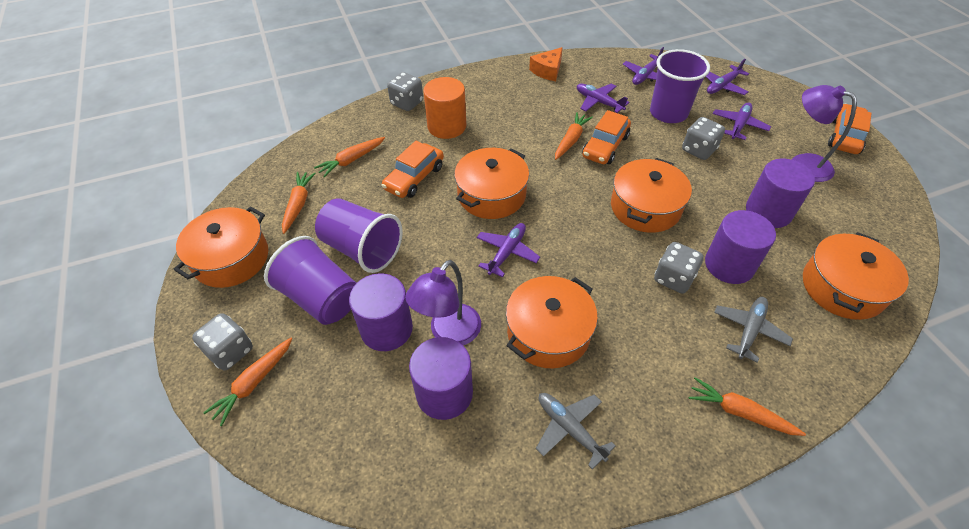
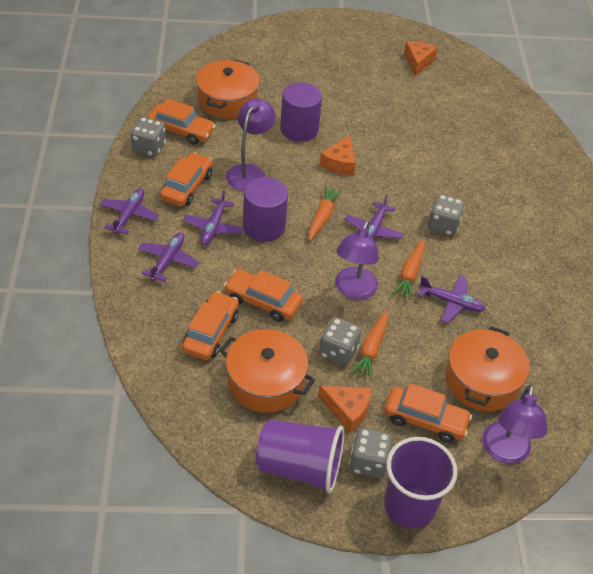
grey plane: [536,393,616,470] [714,297,793,363] = 2 -> none = 0
orange car: [381,141,444,198] [582,110,631,164] [828,104,872,154] = 3 -> [148,99,216,145] [160,152,213,206] [182,291,239,360] [224,269,303,322] [385,383,472,443] = 5
orange carrot: [203,338,292,426] [282,172,316,234] [314,137,385,177] [555,112,593,160] [689,377,806,436] = 5 -> [308,185,343,241] [351,310,388,380] [392,239,425,300] = 3
orange cheese: [529,47,563,81] = 1 -> [318,385,371,433] [319,135,356,175] [404,41,438,76] = 3
orange cylinder: [423,77,466,139] = 1 -> none = 0
orange pot: [174,207,268,288] [454,148,529,219] [506,276,598,368] [611,158,692,233] [803,232,909,320] = 5 -> [196,60,260,119] [219,329,315,413] [445,326,529,411] = 3
purple cup: [264,236,356,325] [315,198,403,273] [650,49,710,123] = 3 -> [256,419,344,493] [384,437,457,529] = 2
purple cylinder: [349,273,413,351] [409,337,473,420] [705,210,776,284] [746,159,815,228] = 4 -> [243,177,288,242] [280,82,322,142] = 2
purple lamp: [405,260,481,345] [792,85,857,182] = 2 -> [226,98,276,191] [335,221,379,300] [482,385,548,464] = 3

